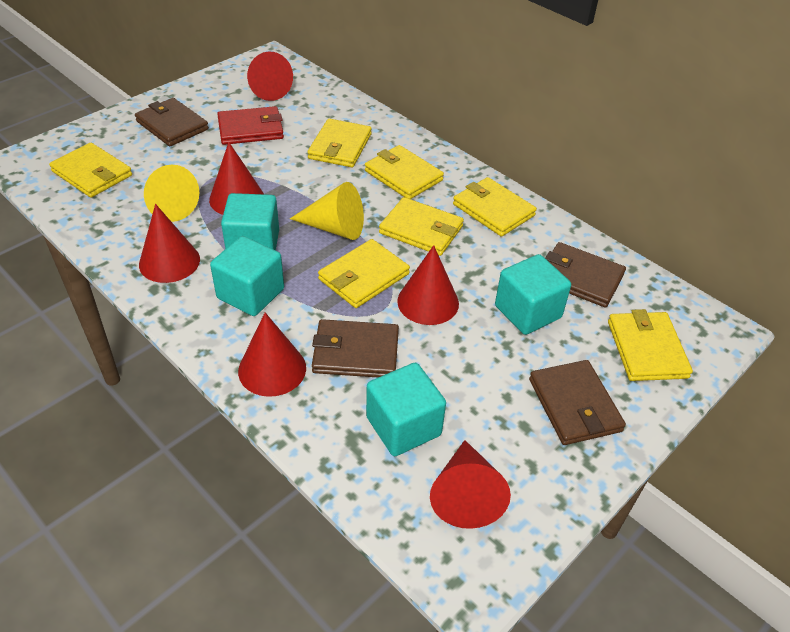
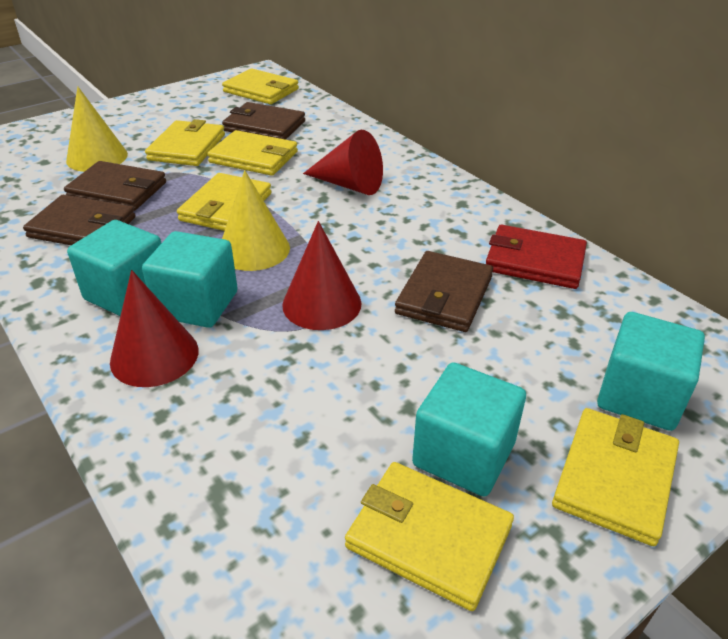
red cone: [139,204,200,283] [209,142,264,215] [238,313,306,397] [247,52,293,101] [397,245,459,325] [430,440,511,529] = 6 -> [110,270,198,387] [282,221,361,330] [303,130,383,195] = 3
yellow wallet: [49,143,132,198] [307,118,372,167] [318,239,410,308] [365,145,444,199] [379,197,464,256] [453,177,537,237] [608,309,693,381] = 7 -> [145,119,225,166] [177,173,272,231] [207,130,298,176] [222,68,299,104] [345,462,514,611] [552,408,679,546] = 6

